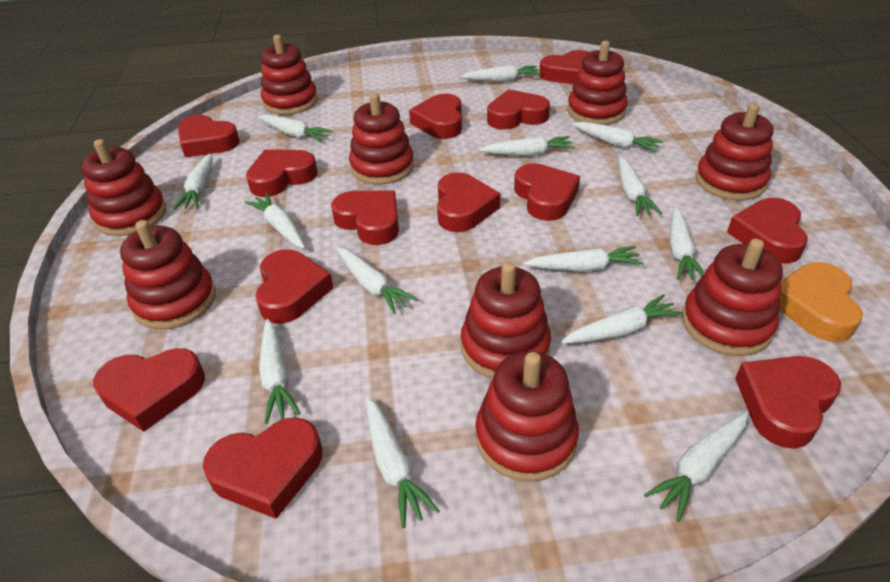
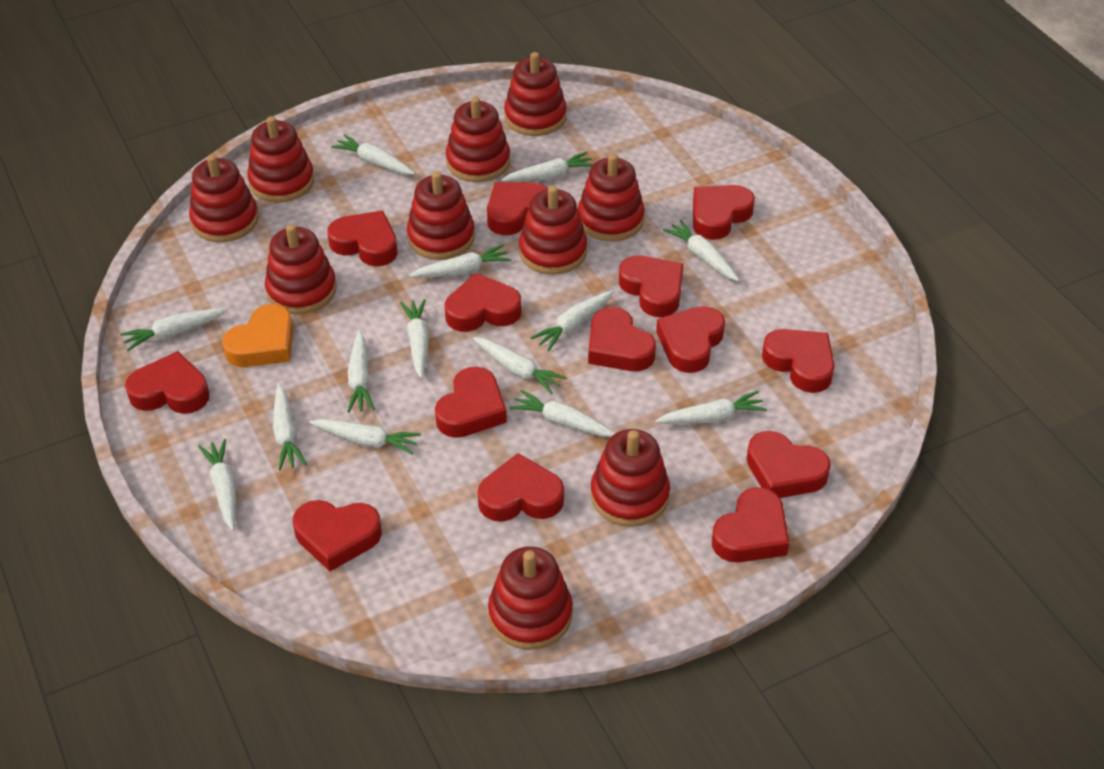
red heart: [93,348,205,432] [178,115,240,157] [203,417,322,519] [246,149,318,197] [255,249,333,324] [331,190,399,245] [409,93,462,139] [437,172,500,232] [487,89,550,130] [514,163,580,221] [539,50,589,84] [727,198,808,264] [735,356,841,449] = 13 -> [125,351,209,414] [293,500,382,571] [327,210,398,266] [435,367,507,438] [445,273,522,332] [478,453,564,522] [487,182,548,235] [588,307,656,371] [619,255,684,317] [656,306,725,373] [693,185,755,240] [712,487,789,563] [746,431,831,498] [762,329,835,393] = 14
red stacking toy: [81,139,166,236] [120,220,216,330] [261,35,318,115] [349,93,414,185] [461,262,551,379] [475,351,579,482] [567,41,628,125] [682,239,783,356] [696,103,774,200] = 9 -> [189,155,259,242] [247,116,314,203] [265,224,337,314] [407,171,475,260] [446,97,510,182] [488,546,573,650] [504,52,567,136] [519,186,587,275] [578,154,645,242] [590,429,670,527] = 10

